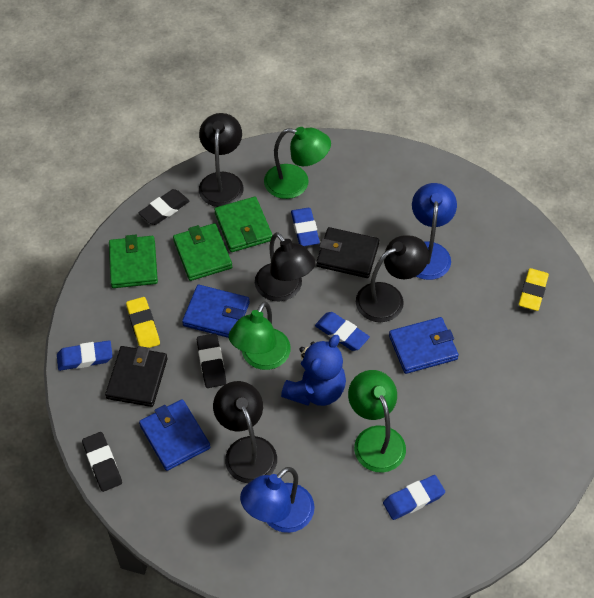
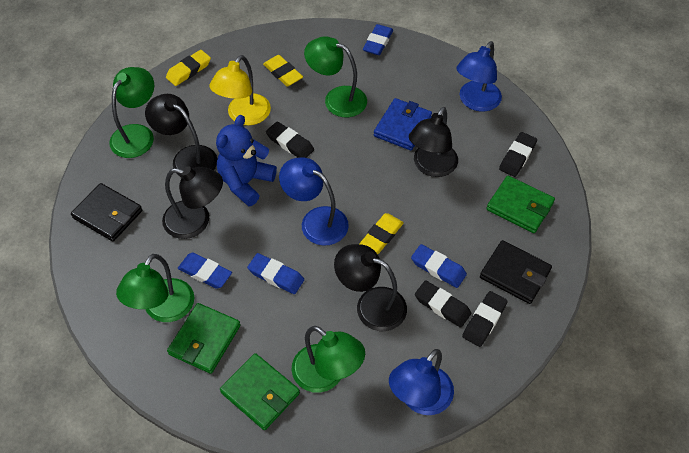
black eraser: [82,432,122,492] [139,189,190,225] [197,333,226,388] = 3 -> [266,122,314,158] [415,280,471,328] [462,291,508,347] [499,132,537,177] = 4
blue lamp: [240,467,315,533] [412,183,457,280] = 2 -> [279,158,349,246] [389,349,454,415] [456,41,502,112] = 3
blue wallet: [139,399,210,471] [182,285,250,338] [389,317,459,374] = 3 -> [374,98,432,150] = 1
green lamp: [228,301,291,370] [264,127,331,199] [348,370,406,472] = 3 -> [109,67,154,158] [116,254,194,322] [291,326,365,393] [304,36,367,117] = 4
yellow eraser: [126,297,160,348] [519,268,549,311] = 2 -> [166,50,211,86] [263,55,303,86] [359,213,404,254] = 3
yellow lamp: none = 0 -> [209,55,271,125] = 1

